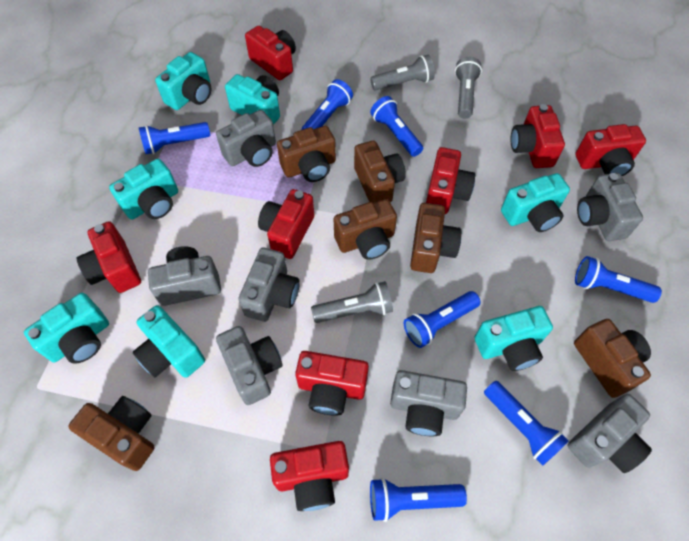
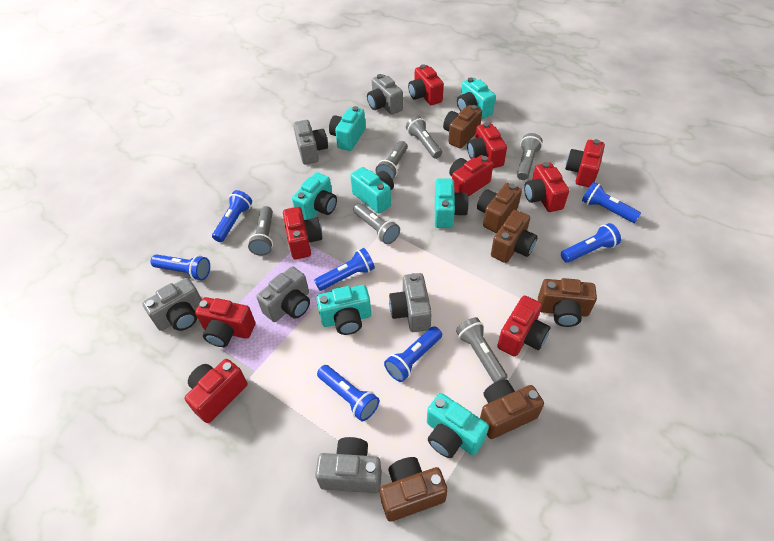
grey camera: [148,246,221,306] [216,110,276,167] [216,326,283,405] [238,248,300,322] [390,370,467,436] [568,394,652,473] [577,173,643,241] = 7 -> [142,278,202,331] [256,266,310,322] [293,120,328,165] [315,437,382,493] [367,74,403,115] [389,273,432,332] = 6
grey flashlight: [311,281,393,323] [370,55,435,91] [455,57,482,119] = 3 -> [248,206,273,256] [353,203,400,244] [375,141,408,180] [406,116,442,159] [456,317,507,383] [517,133,543,180] = 6
red camera: [77,221,141,293] [245,26,296,80] [258,189,314,259] [270,441,349,511] [295,351,369,416] [426,147,475,214] [511,104,565,168] [575,124,646,176] = 8 -> [185,359,248,423] [195,297,256,347] [283,207,322,259] [408,64,444,105] [449,155,493,197] [467,122,507,168] [497,296,551,357] [524,162,569,212] [565,139,605,187] = 9

